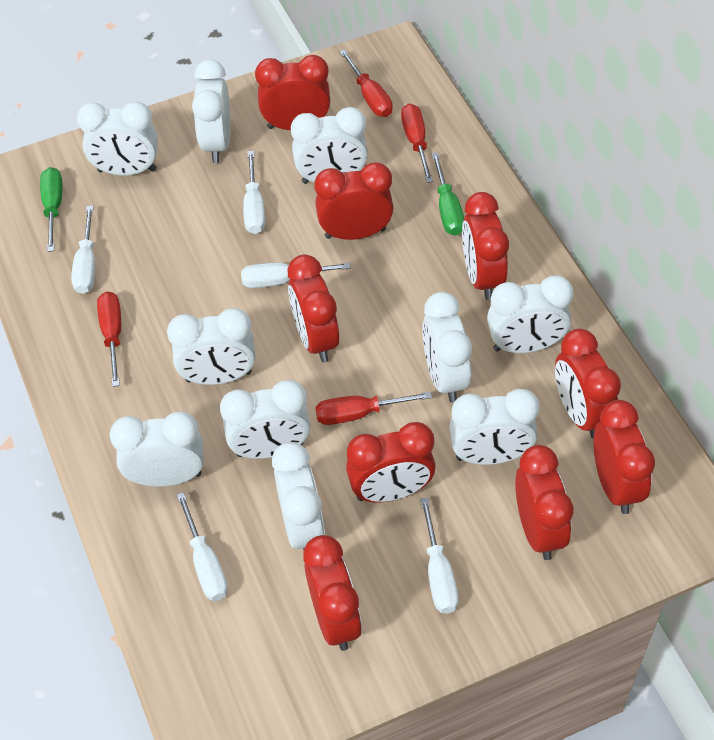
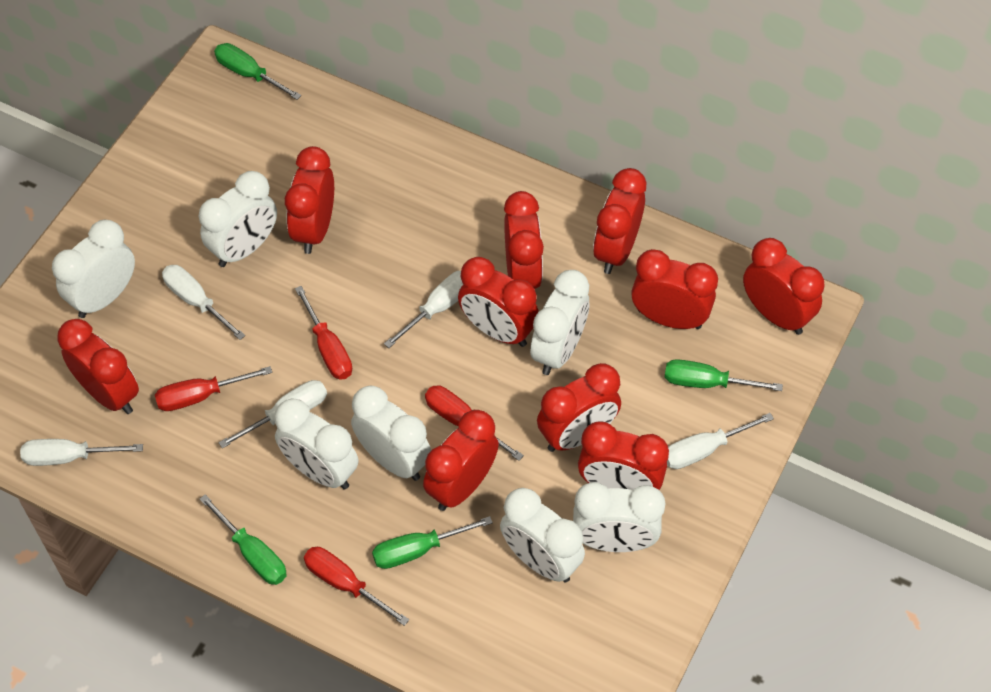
green screwdriver: [40,167,63,252] [432,152,464,236] = 2 -> [199,494,287,585] [214,43,301,100] [372,516,493,569] [664,359,783,391] = 4
red clock: [255,55,330,130] [288,254,339,363] [304,535,362,651] [315,162,393,240] [346,422,436,503] [462,192,509,300] [515,445,573,560] [555,329,621,439] [593,400,655,514] = 9 -> [57,319,139,414] [285,146,334,254] [423,410,499,511] [458,257,539,347] [504,191,544,289] [537,363,621,452] [578,421,669,490] [593,168,646,274] [631,249,718,329] [743,238,825,335] = 10
white clock: [77,102,158,176] [110,411,204,487] [167,308,256,385] [192,60,231,163] [220,380,310,459] [272,442,325,550] [291,107,368,184] [422,292,472,402] [449,389,539,465] [487,275,574,353] = 10 -> [52,220,135,318] [199,171,277,267] [274,399,358,489] [351,385,431,481] [500,488,585,582] [530,270,590,375] [573,482,665,552] = 7

